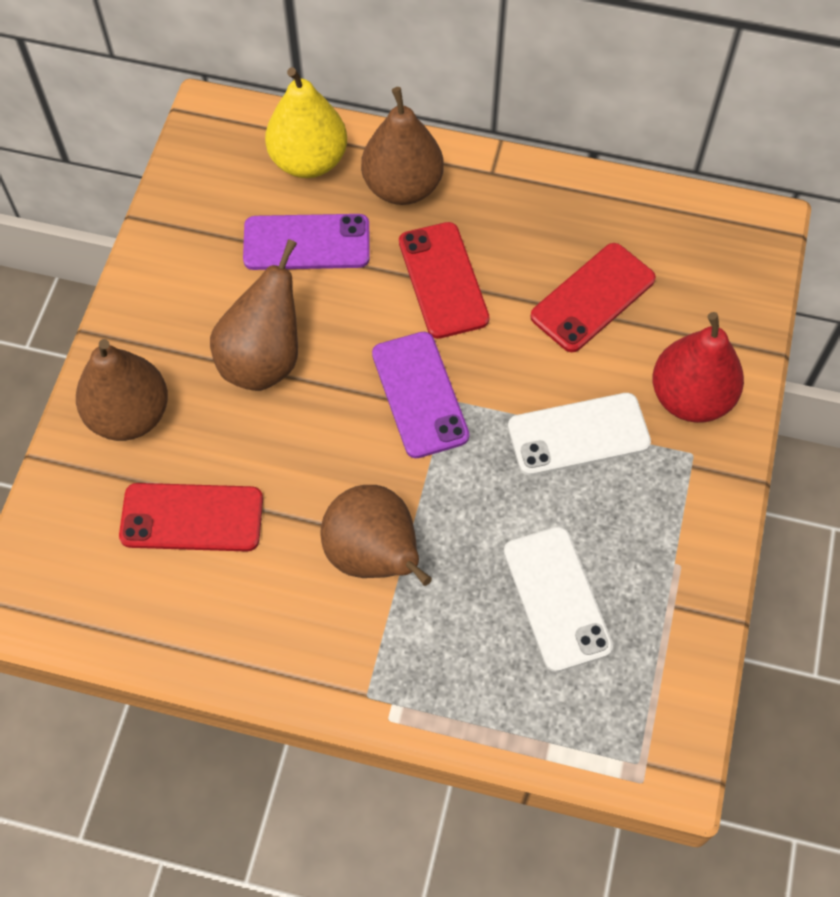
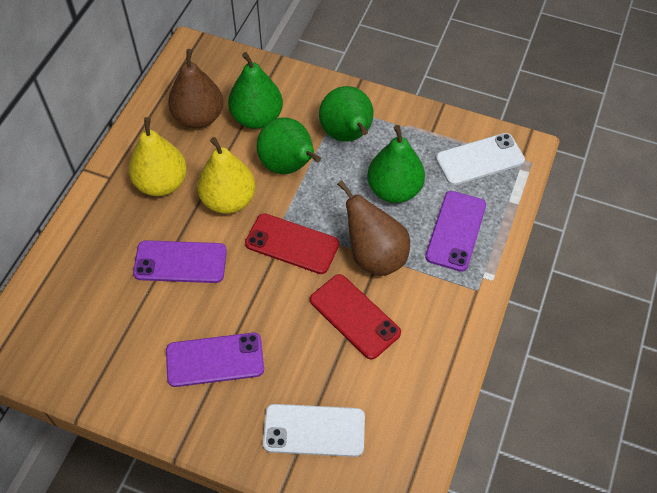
brown pear: [76,339,168,441] [210,239,298,391] [320,485,432,586] [361,87,444,205] = 4 -> [168,49,223,128] [337,180,410,276] = 2
green pear: none = 0 -> [228,52,283,129] [257,117,321,174] [319,86,374,142] [367,125,425,203] = 4
purple phone: [243,214,370,270] [372,332,469,459] = 2 -> [133,240,227,283] [166,333,264,387] [425,191,486,272] = 3
red pear: [653,312,744,423] = 1 -> none = 0
red phone: [119,483,263,552] [399,222,490,339] [530,243,656,352] = 3 -> [245,213,339,274] [310,274,401,360] = 2
yellow pear: [265,67,347,178] = 1 -> [129,117,187,196] [197,137,256,214] = 2

